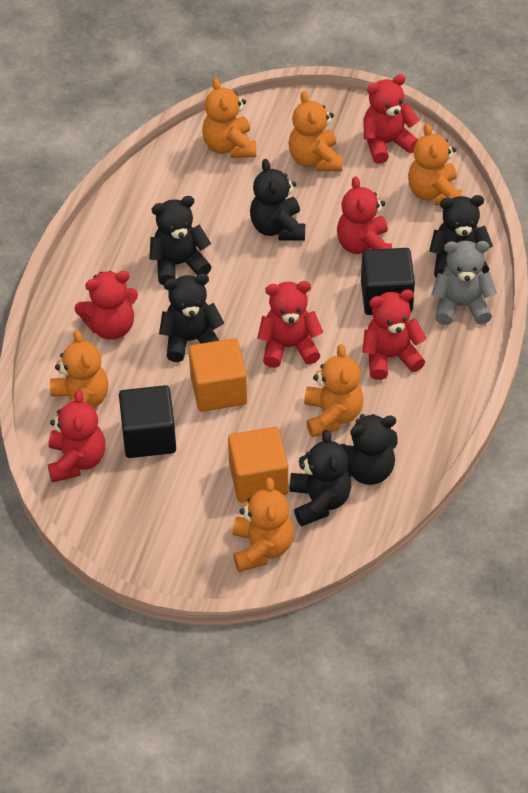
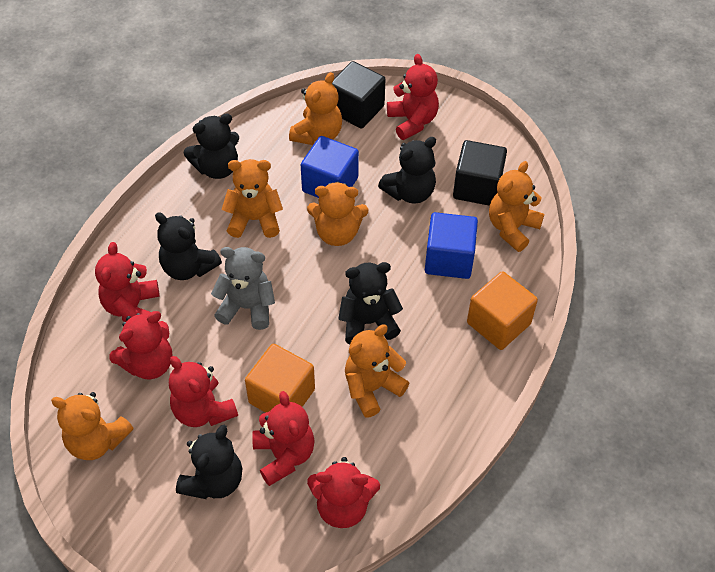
black teddy bear: [149,196,211,285] [159,274,224,362] [250,159,305,241] [289,429,351,526] [340,414,398,485] [429,195,493,278] = 6 -> [155,212,222,280] [176,425,242,499] [184,113,239,179] [338,262,403,344] [378,137,436,204] = 5
blue cube: none = 0 -> [301,136,359,198] [425,212,478,279] = 2

